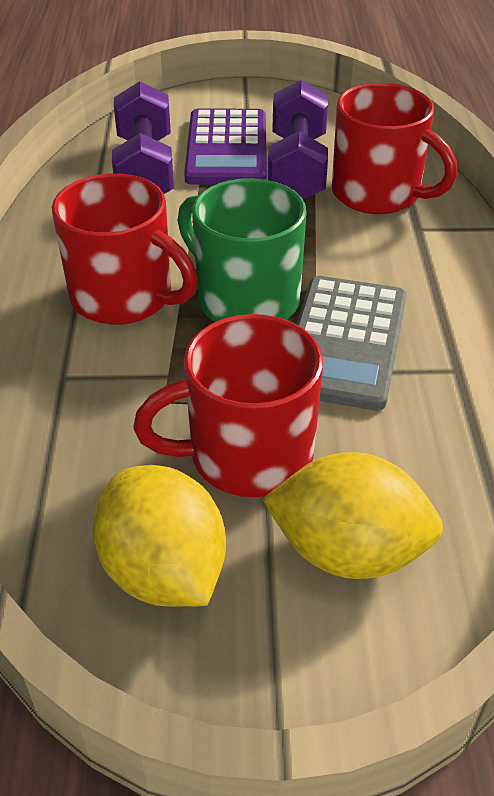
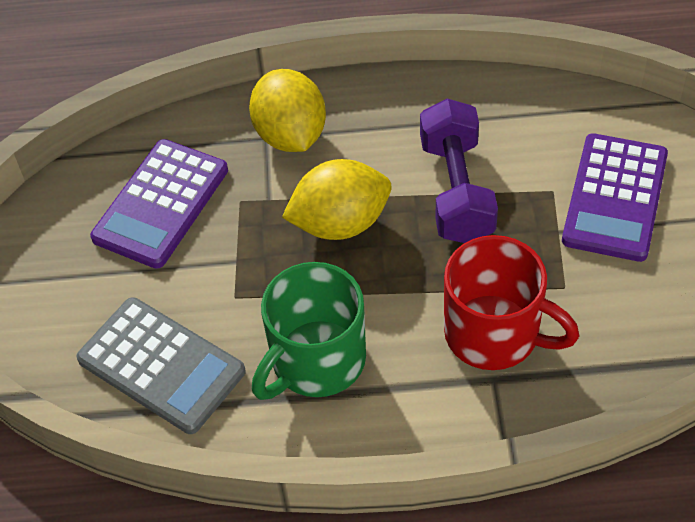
purple calculator: [184,109,267,185] = 1 -> [90,139,228,269] [562,133,668,262] = 2
purple dumbbell: [112,81,174,194] [268,80,328,199] = 2 -> [420,98,498,243] = 1
red mug: [52,174,198,325] [133,314,323,497] [332,83,458,214] = 3 -> [444,235,579,370] = 1

